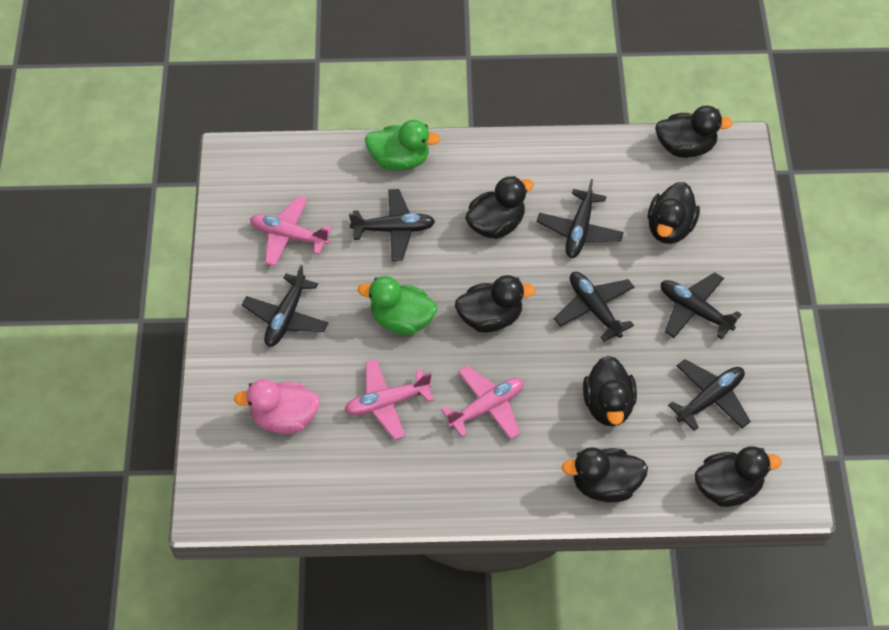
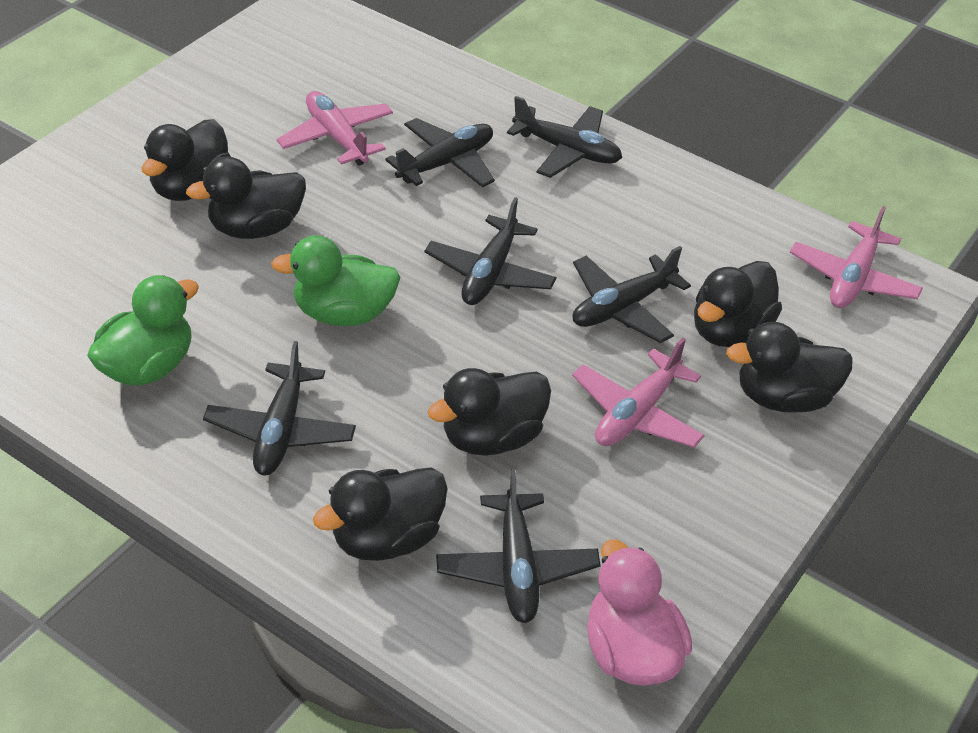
black duck: [455,275,536,333] [465,176,534,239] [562,447,648,502] [583,356,637,426] [648,182,700,244] [655,105,733,158] [695,446,781,507] = 7 -> [142,119,231,201] [186,156,306,239] [313,468,447,561] [428,368,551,456] [694,261,782,347] [726,322,853,413] = 6

